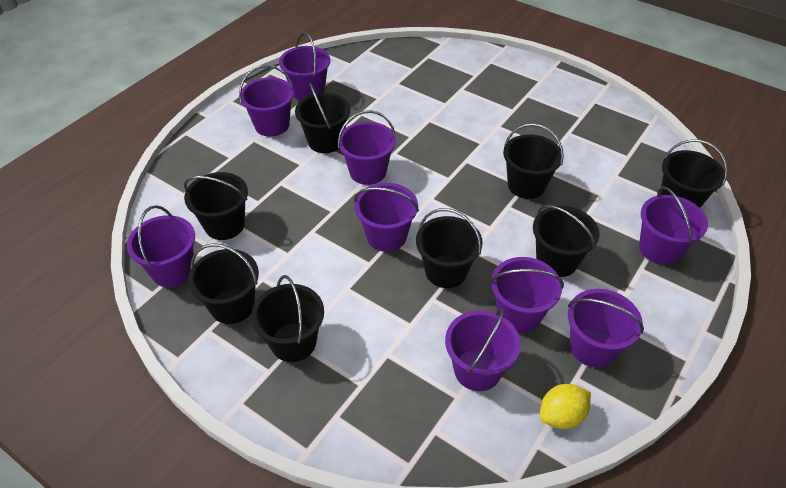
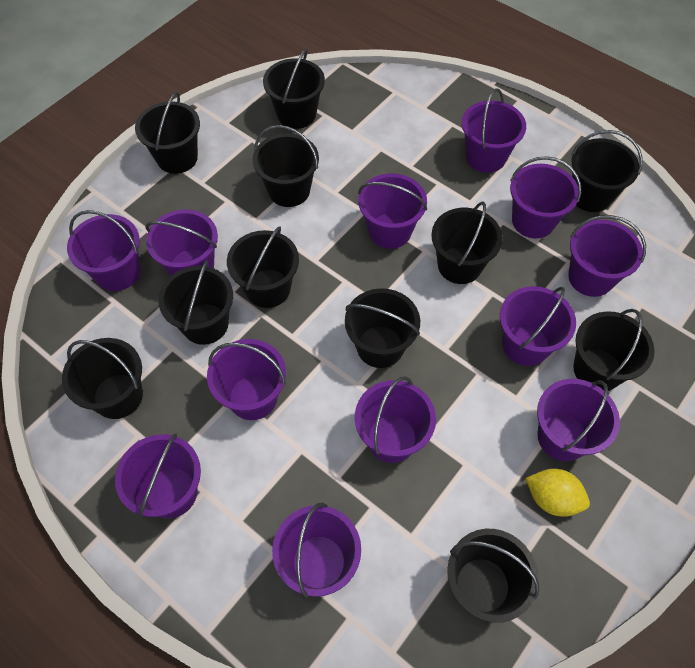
black bucket: [184,172,248,240] [188,243,259,324] [251,275,324,362] [295,83,351,153] [416,208,483,288] [503,123,564,199] [533,205,600,277] [660,139,728,208] = 8 -> [62,338,143,419] [135,92,200,174] [158,260,233,345] [227,226,299,308] [253,125,319,207] [263,48,325,129] [345,288,420,368] [431,202,503,284] [447,529,539,623] [571,130,642,212] [573,309,655,391] = 11
purple bucket: [127,205,195,287] [239,65,294,136] [279,32,330,101] [338,110,396,185] [354,183,419,252] [445,308,521,391] [490,257,564,333] [568,289,644,368] [639,186,708,265] = 9 -> [67,210,140,291] [115,433,201,518] [146,210,218,276] [207,339,286,420] [272,503,361,597] [355,376,436,463] [358,174,427,249] [462,88,526,173] [500,286,576,366] [510,156,581,238] [537,379,620,461] [568,215,646,297] = 12

